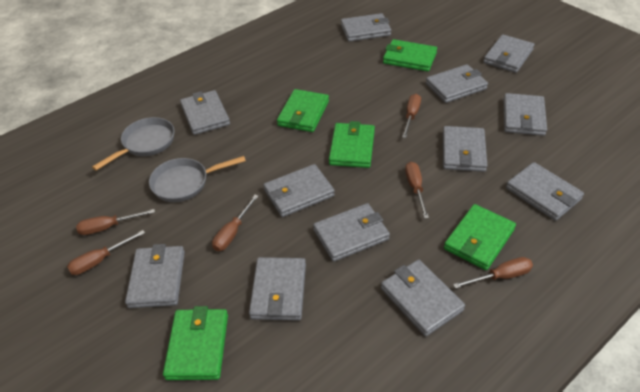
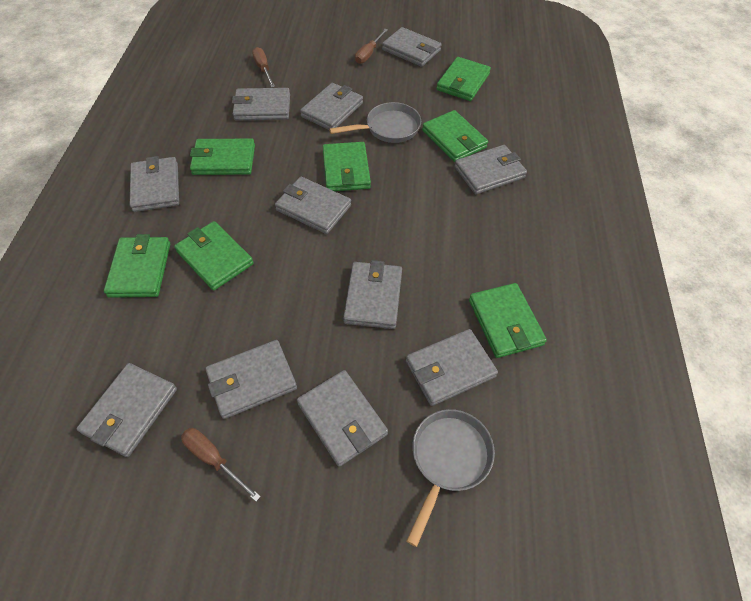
brown screwdriver: [67,230,145,275] [76,209,155,235] [212,195,259,251] [402,94,421,138] [405,162,429,219] [453,257,533,289] = 6 -> [181,428,261,502] [252,47,275,88] [355,29,388,64] = 3
green wallet: [163,306,228,380] [277,89,329,132] [329,121,375,168] [383,39,437,72] [444,204,516,270] = 5 -> [104,234,170,298] [174,221,254,290] [190,139,255,175] [323,142,371,191] [422,110,488,162] [436,57,491,101] [469,283,547,358] = 7
grey wallet: [125,244,185,308] [180,90,230,135] [249,257,306,321] [263,164,335,217] [313,203,390,262] [341,13,391,42] [381,259,465,336] [426,64,488,103] [443,126,487,172] [483,35,534,73] [504,93,547,136] [506,162,584,221] = 12 -> [76,363,177,457] [130,156,179,212] [206,340,297,419] [232,88,290,120] [275,177,351,234] [297,370,388,467] [300,83,363,130] [343,260,402,329] [382,27,442,67] [406,329,498,406] [454,145,527,194] = 11

